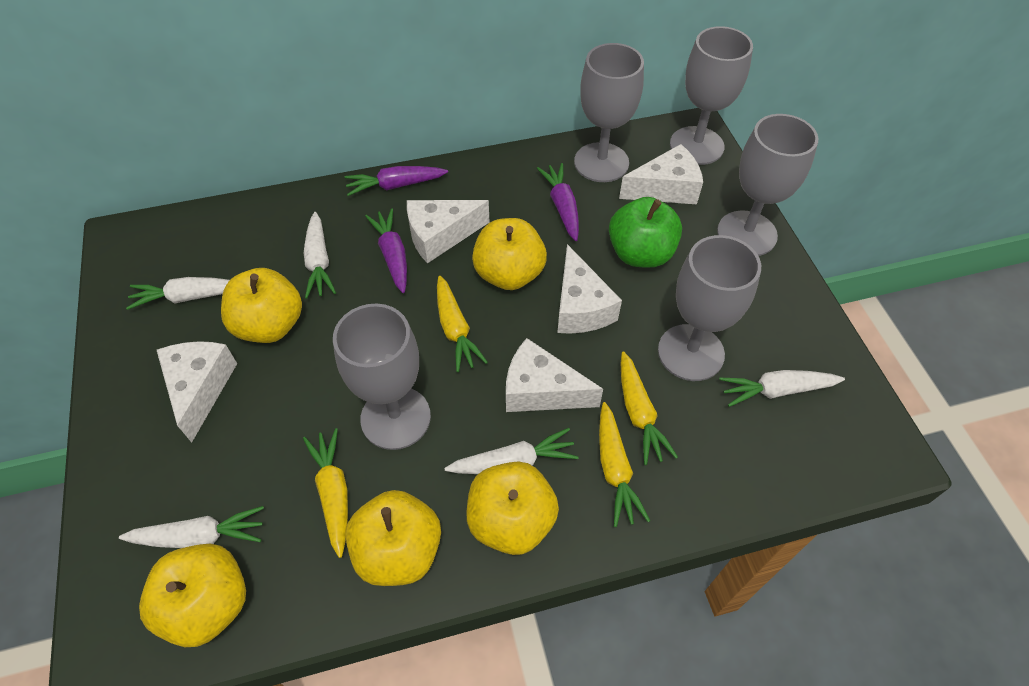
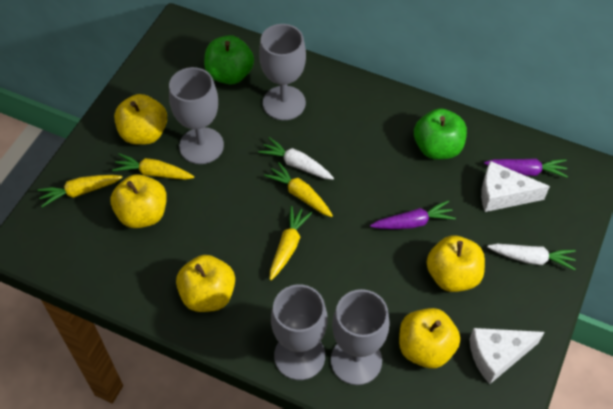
green apple: [609,197,682,268] = 1 -> [204,35,254,84] [414,108,467,160] = 2
grey goblet: [333,304,431,450] [574,43,644,182] [658,235,761,381] [670,26,753,165] [717,114,818,256] = 5 -> [169,67,224,164] [259,24,306,120] [271,285,327,380] [331,289,390,385] = 4
purple carrot: [345,166,448,196] [365,208,407,293] [537,163,579,241] = 3 -> [370,200,456,229] [484,158,568,178] = 2
white carrot: [119,506,264,548] [126,277,230,310] [304,212,336,299] [444,428,578,474] [719,370,845,407] = 5 -> [258,137,334,180] [487,244,576,270] = 2
white cheese: [157,341,237,442] [407,200,490,263] [506,338,603,412] [557,244,622,334] [619,144,703,204] = 5 -> [469,328,544,384] [481,161,550,212] = 2

